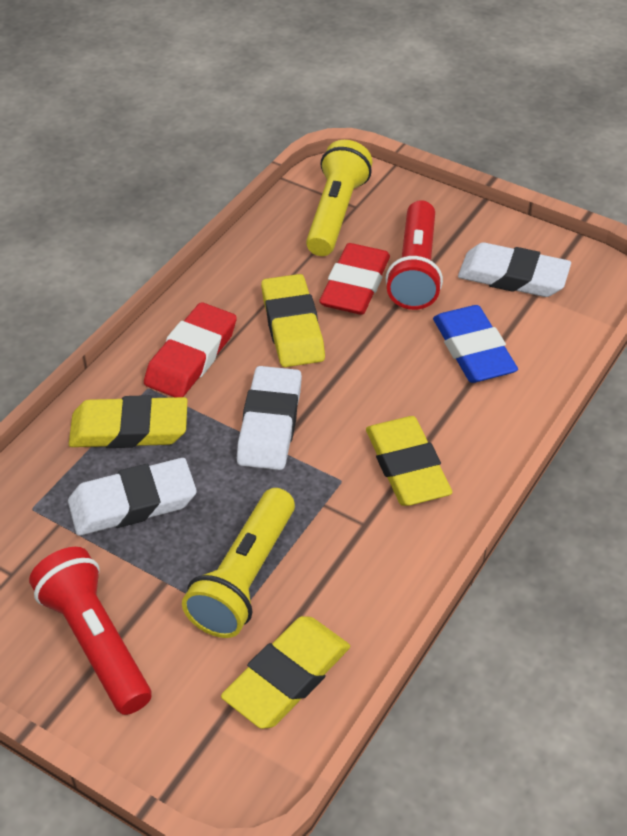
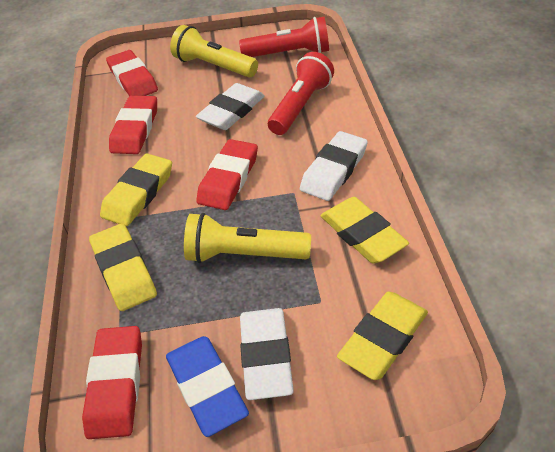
red eraser: [144,302,237,397] [319,243,390,315] = 2 -> [82,326,142,439] [106,50,158,96] [109,96,157,154] [196,139,258,210] = 4

